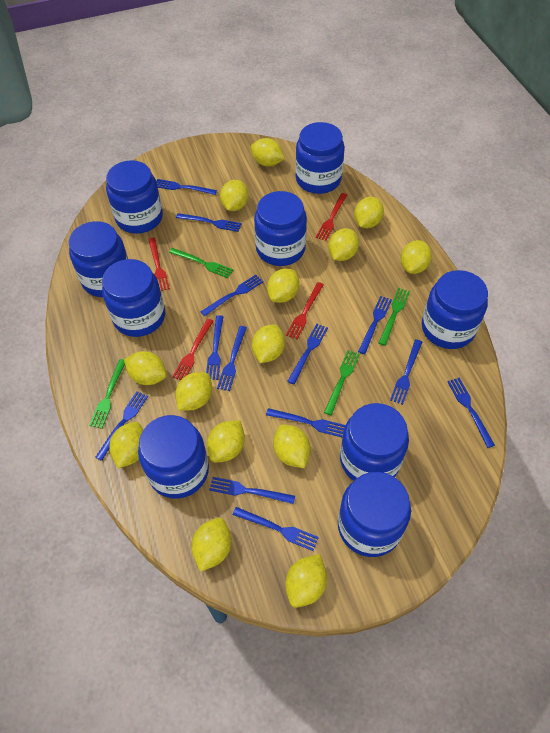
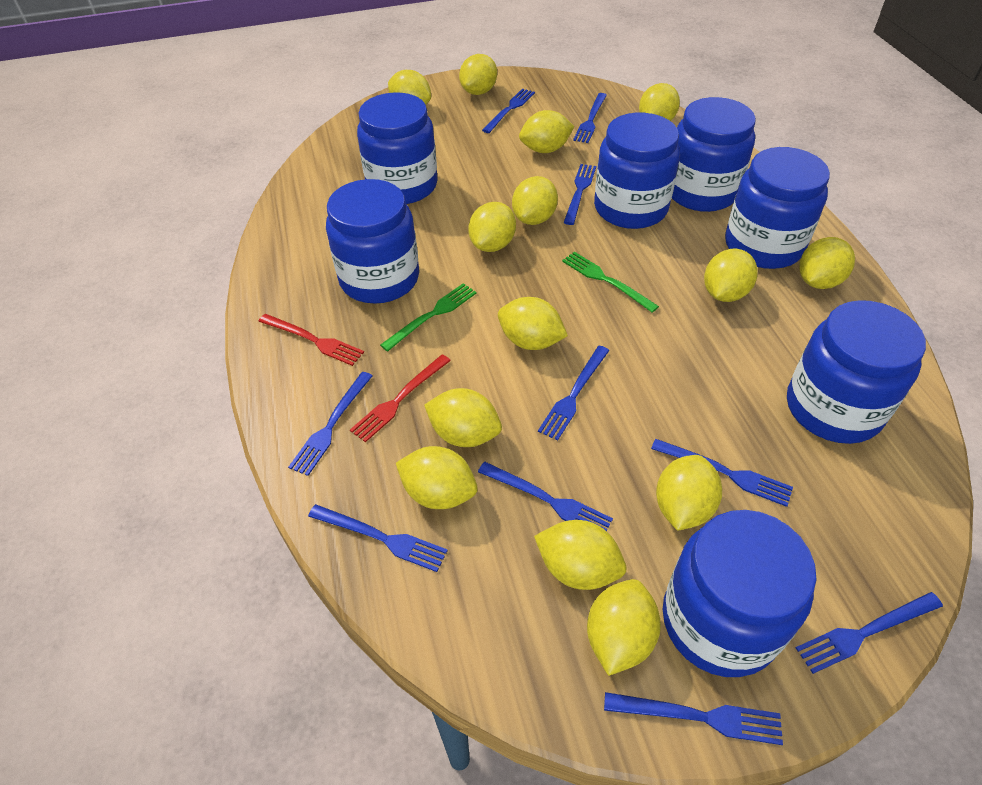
blue fork: [95,391,148,461] [156,179,217,195] [176,213,242,232] [201,275,263,316] [206,315,224,380] [209,477,295,504] [217,326,247,391] [233,507,319,551] [266,408,345,437] [287,324,328,385] [358,296,392,354] [390,339,422,405] [447,378,495,448] = 13 -> [288,372,372,476] [308,504,448,572] [478,462,613,531] [482,88,535,133] [538,346,610,441] [563,164,596,225] [573,93,607,143] [604,692,783,745] [651,439,793,507] [796,592,943,674] = 10
blue jar: [69,221,128,297] [102,259,165,337] [106,160,163,234] [138,415,209,499] [254,191,307,266] [295,122,345,194] [338,472,411,557] [340,403,409,481] [422,270,488,349] = 9 -> [326,179,419,304] [357,93,438,204] [594,113,680,229] [663,510,817,677] [672,97,756,212] [725,147,830,269] [787,300,926,444] = 7
green fork: [89,359,125,429] [169,248,233,278] [324,350,360,415] [379,288,410,346] = 4 -> [380,283,476,352] [562,252,659,313] = 2
red fork: [148,238,170,291] [172,319,214,380] [286,282,324,339] [316,193,347,241] = 4 -> [258,314,364,366] [350,354,451,442] = 2

